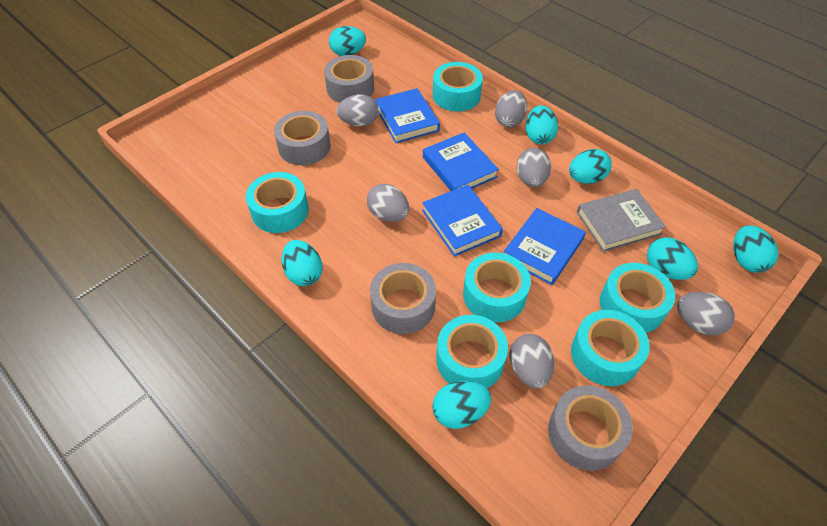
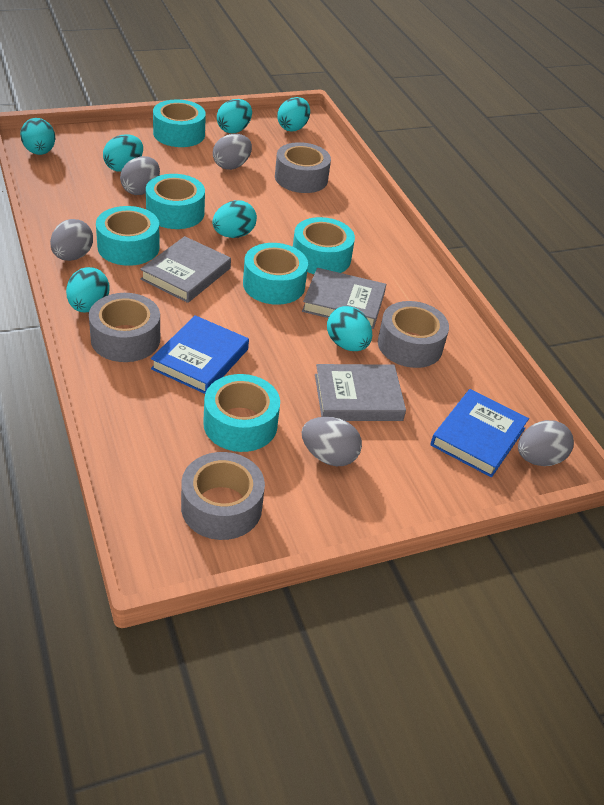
blue book: [375,88,440,143] [422,185,503,257] [423,132,499,191] [504,208,586,285] = 4 -> [151,315,249,394] [430,389,529,477] = 2
grey book: [577,189,666,252] = 1 -> [140,236,231,303] [302,268,386,329] [315,364,406,421] = 3
grey egg: [337,94,378,127] [367,184,409,222] [495,90,527,127] [510,334,554,388] [517,148,551,187] [677,292,735,335] = 6 -> [50,219,93,261] [120,156,160,195] [213,134,252,170] [301,417,362,466] [518,420,574,466] = 5

